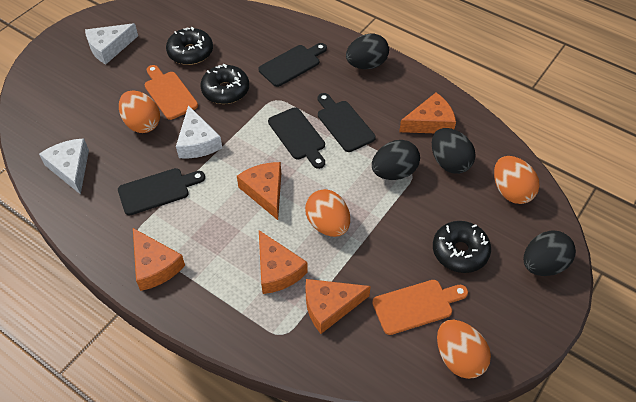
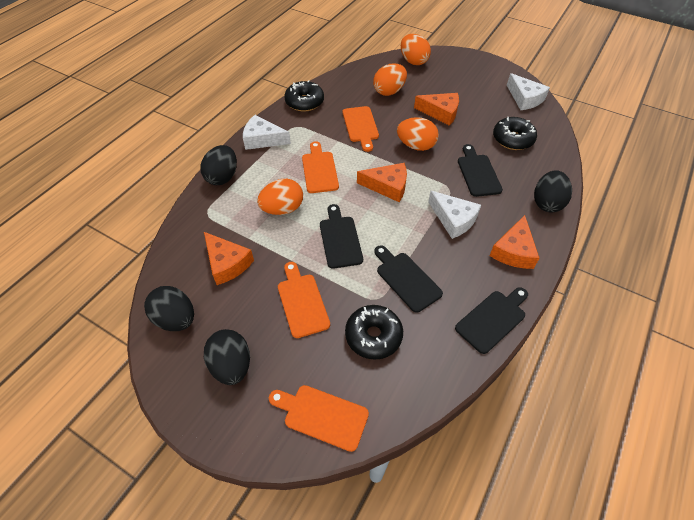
orange cheese: [133,228,185,291] [237,162,281,220] [259,230,308,294] [305,279,371,334] [399,92,456,133] = 5 -> [204,232,254,285] [357,163,407,202] [414,93,459,126] [489,215,539,269] = 4
orange cutting board: [145,65,198,120] [372,280,468,335] = 2 -> [269,385,369,452] [278,262,330,338] [302,141,339,193] [343,106,379,152] = 4

